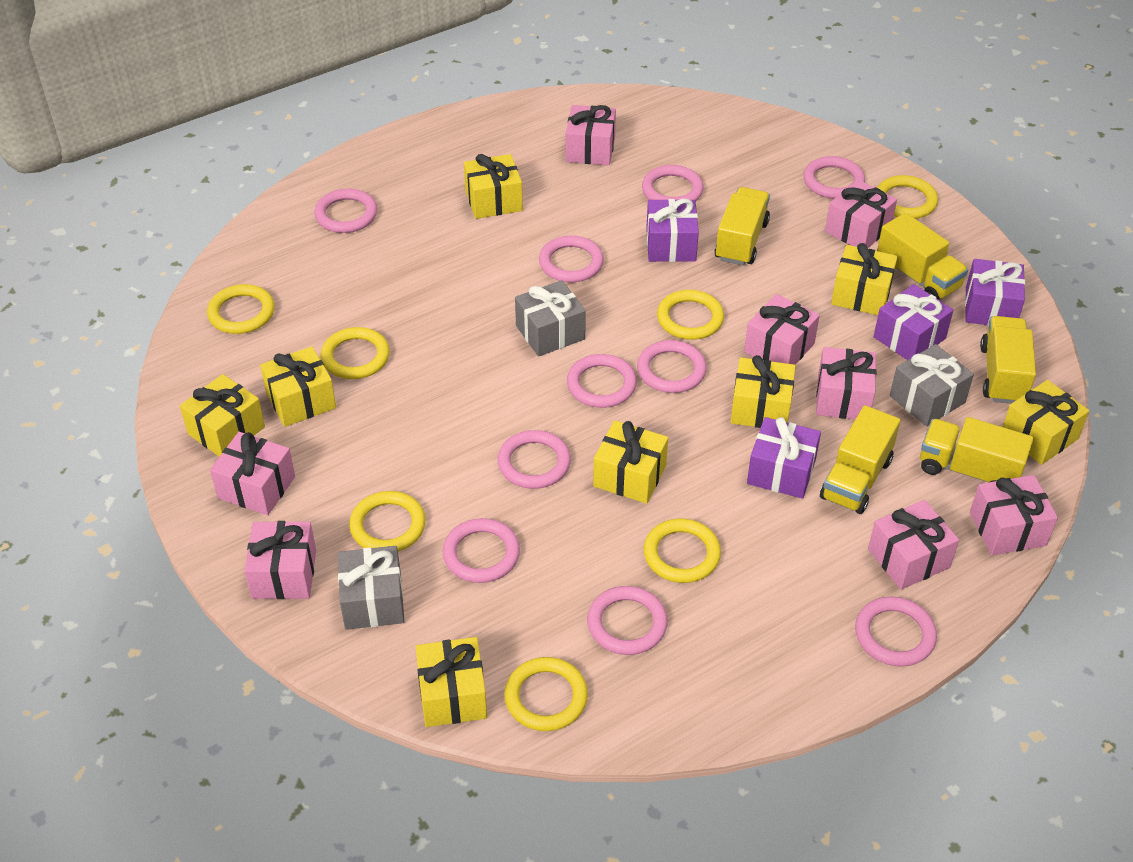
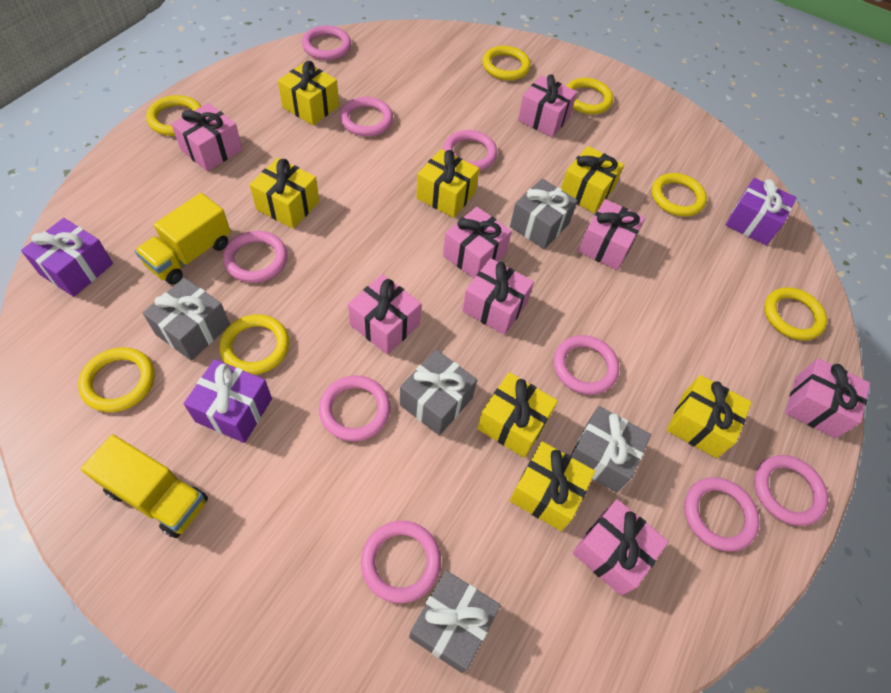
grey gift: [338,546,405,630] [515,280,586,357] [890,344,974,426] = 3 -> [143,278,230,361] [400,349,477,436] [409,570,501,673] [510,178,578,249] [570,406,651,493] = 5
pink ring: [314,189,377,233] [443,518,520,583] [497,430,571,489] [539,235,604,283] [567,354,637,408] [587,586,668,655] [637,340,707,393] [642,165,703,201] [803,156,865,199] [855,596,937,667] = 10 -> [223,231,288,283] [302,25,351,60] [319,375,391,441] [340,97,393,136] [361,521,441,603] [443,130,497,171] [554,335,619,395] [684,477,760,552] [754,455,828,526] = 9
purple gift: [646,199,699,262] [747,417,821,499] [874,284,953,360] [965,259,1025,326] = 4 -> [21,218,113,297] [183,359,272,443] [726,178,797,245] = 3
yellow gift: [180,374,265,457] [260,346,336,427] [416,637,487,727] [464,154,523,219] [593,420,668,504] [731,355,796,428] [831,243,898,315] [1003,380,1089,465] = 8 -> [250,158,319,229] [278,61,339,125] [416,149,479,218] [477,372,558,458] [509,441,595,531] [561,146,624,213] [667,375,752,458] = 7
yellow truck: [715,187,770,265] [820,405,901,514] [877,213,968,300] [920,417,1033,482] [980,316,1036,404] = 5 -> [81,435,208,538] [135,193,231,285] = 2

